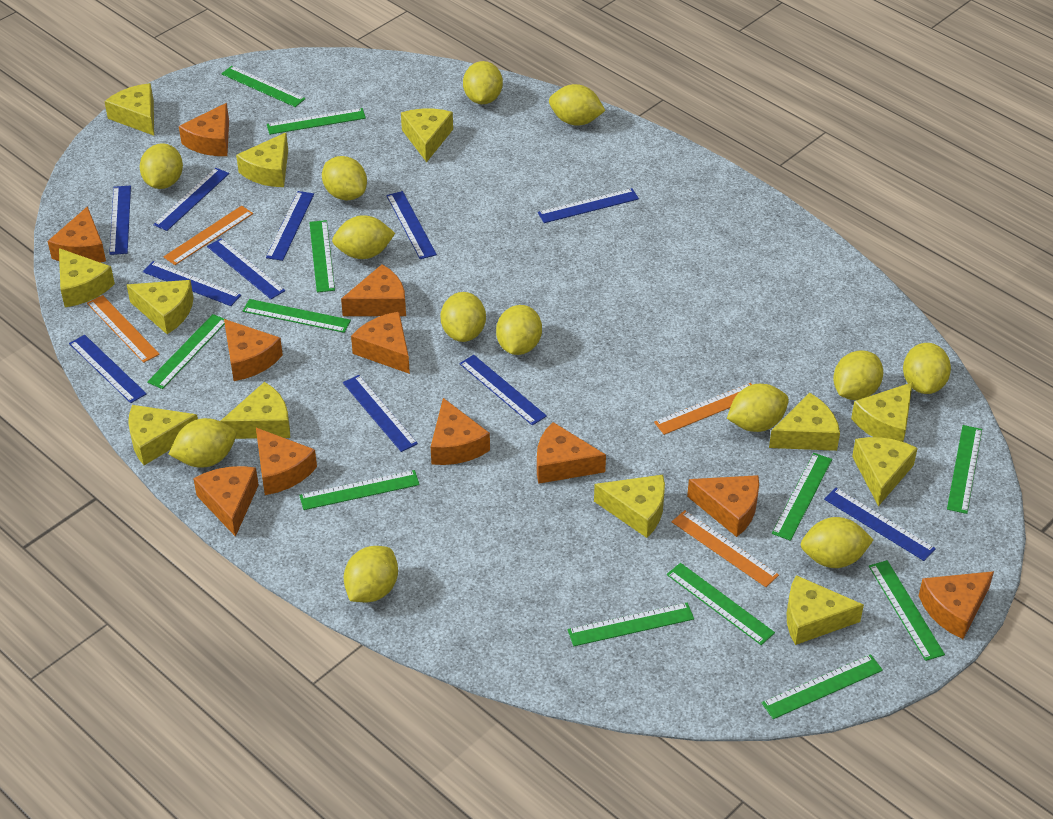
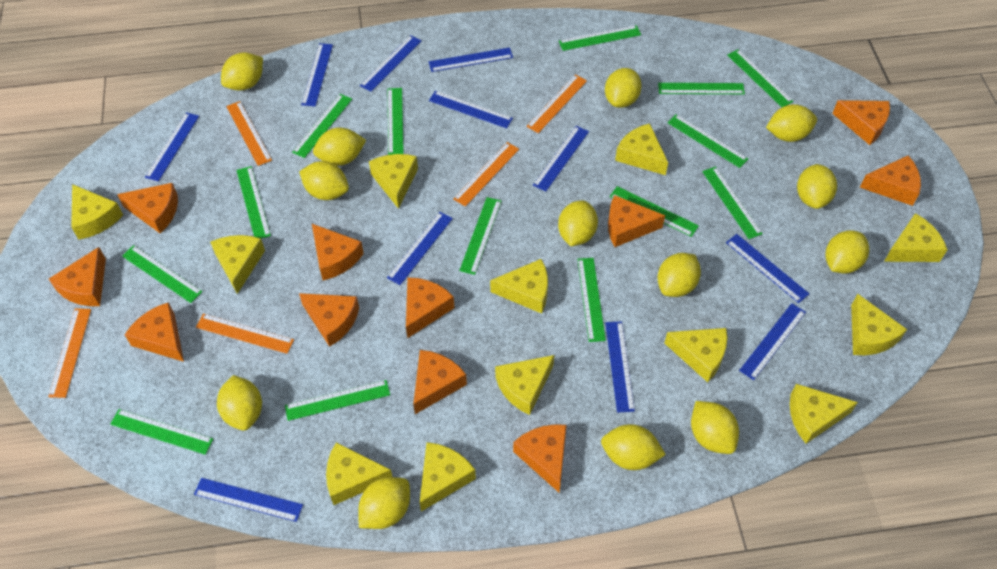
green ruler: [147,314,225,389] [221,66,305,107] [243,299,351,333] [267,108,366,135] [299,470,420,510] [309,220,335,292] [568,603,694,646] [667,563,775,645] [762,654,883,719] [772,453,832,541] [869,560,945,661] [947,425,982,514] = 12 -> [110,409,213,455] [122,245,202,303] [236,166,271,239] [285,380,390,421] [292,94,352,158] [388,88,404,155] [459,197,502,275] [559,25,641,51] [577,258,606,342] [610,186,699,237] [658,83,745,94] [667,114,748,168] [702,166,763,239] [727,49,793,107] = 14
orange ruler: [87,295,160,363] [163,206,253,265] [654,383,752,435] [672,510,779,587] = 4 -> [48,308,91,398] [196,314,294,354] [226,101,272,166] [453,142,519,207] [526,74,587,133] = 5

